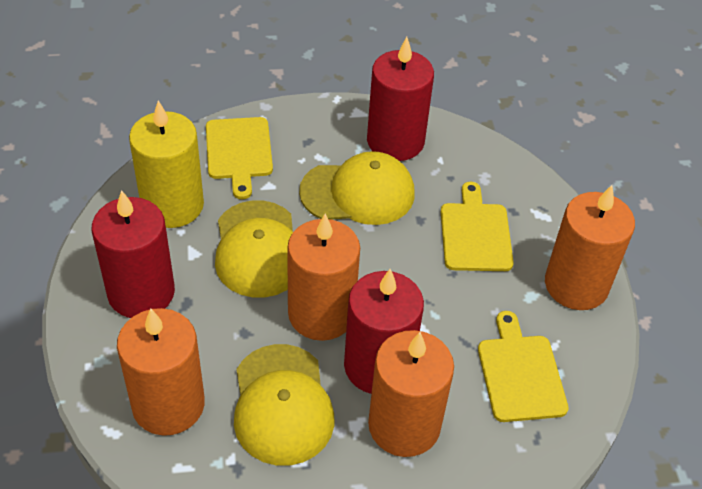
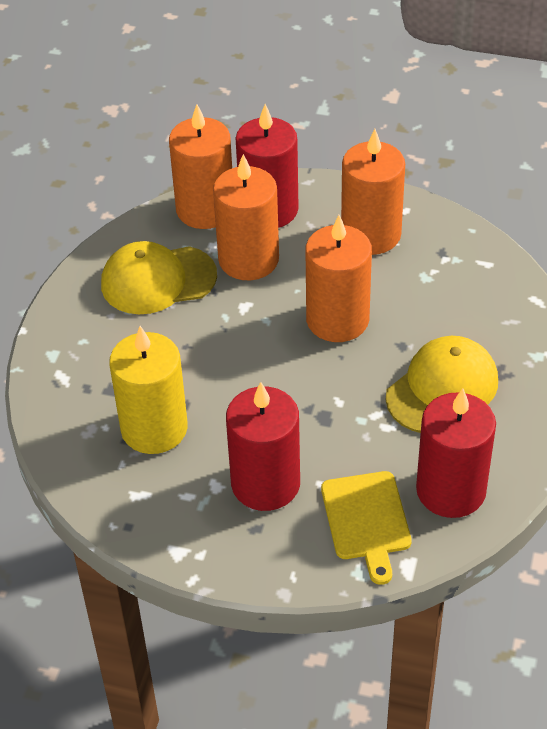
yellow cap: [215,200,293,298] [234,344,334,466] [299,151,415,225] = 3 -> [101,241,217,314] [386,336,498,433] = 2
yellow cutting board: [206,117,273,199] [441,182,514,271] [478,311,569,422] = 3 -> [321,471,412,585] = 1

